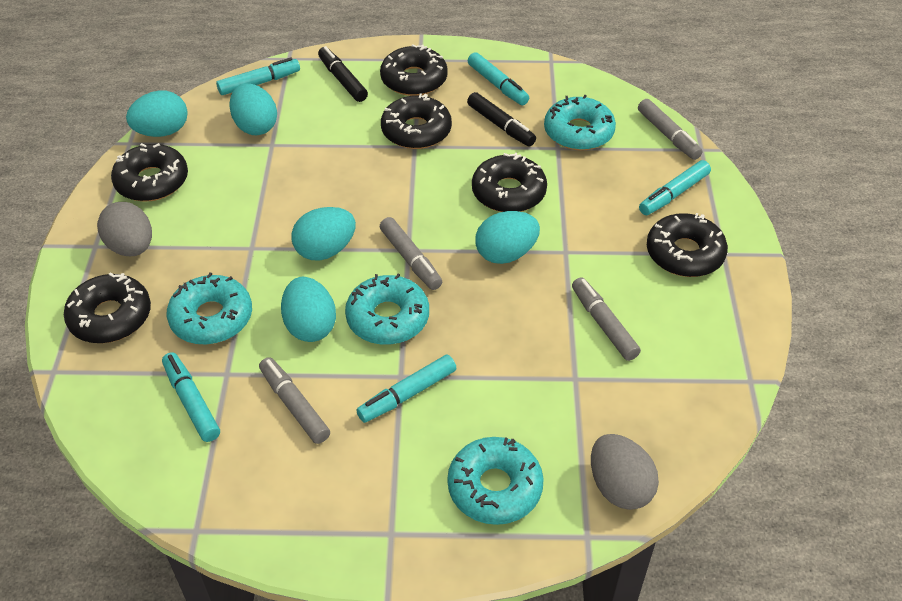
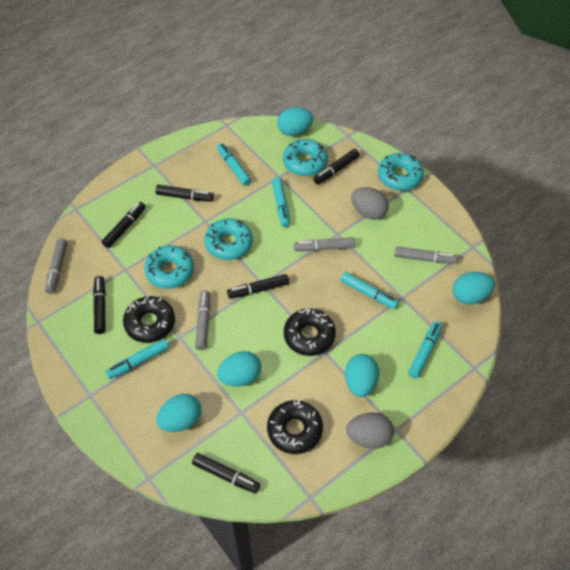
black donut: [64,272,151,343] [111,143,188,201] [380,44,448,96] [381,93,452,149] [472,153,547,212] [647,213,728,277] = 6 -> [123,295,175,343] [267,400,323,454] [284,308,336,356] = 3
black marker: [318,46,368,102] [467,92,536,146] = 2 -> [93,276,106,334] [102,202,146,248] [156,185,214,202] [192,453,260,493] [227,274,289,299] [314,149,359,185] = 6

